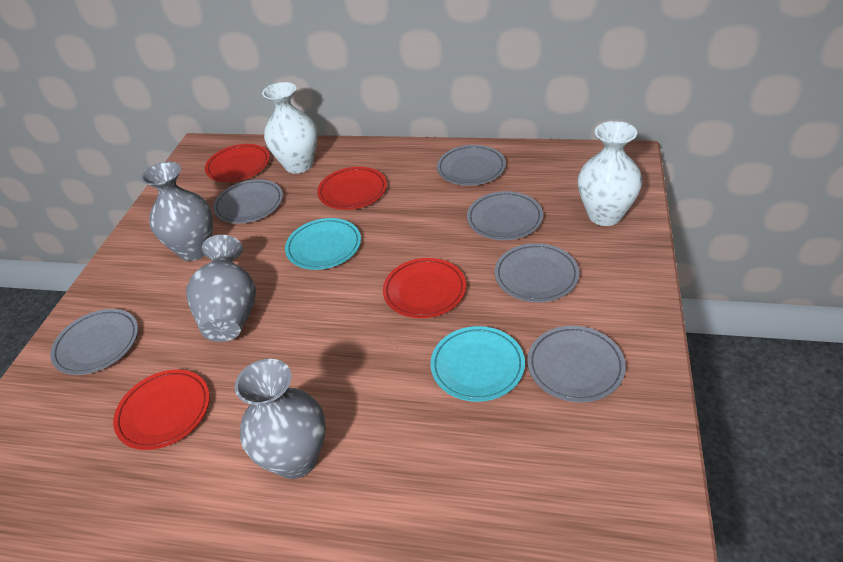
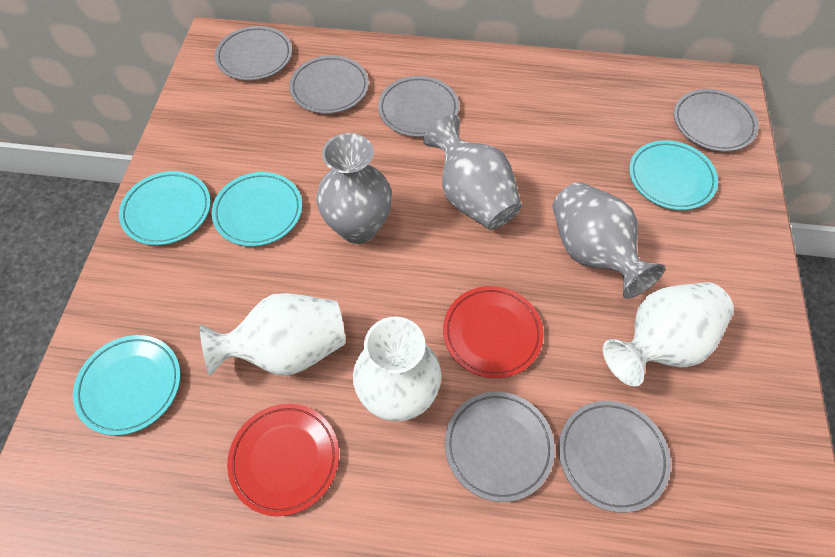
red plate: [113,370,210,450] [205,144,270,182] [317,167,387,210] [383,258,466,318] = 4 -> [227,404,339,516] [443,286,544,378] = 2
turquoise plate: [285,218,361,270] [430,326,525,402] = 2 -> [73,335,181,436] [119,171,211,245] [212,172,302,246] [629,140,718,210] = 4
white vase: [262,82,318,174] [578,121,642,226] = 2 -> [200,293,345,376] [353,317,442,421] [603,282,734,386] = 3

